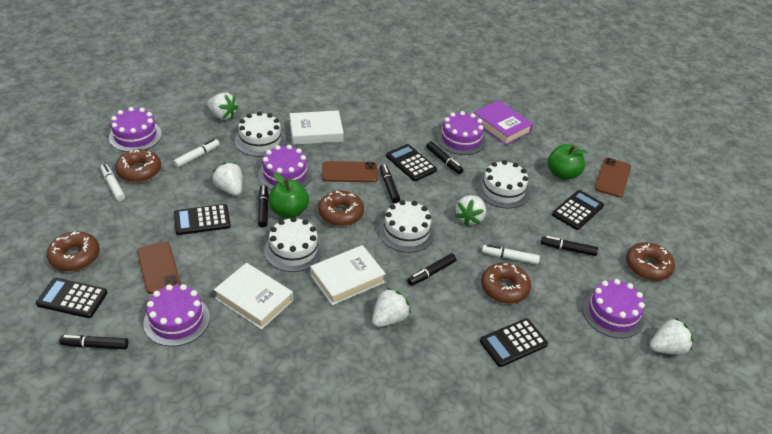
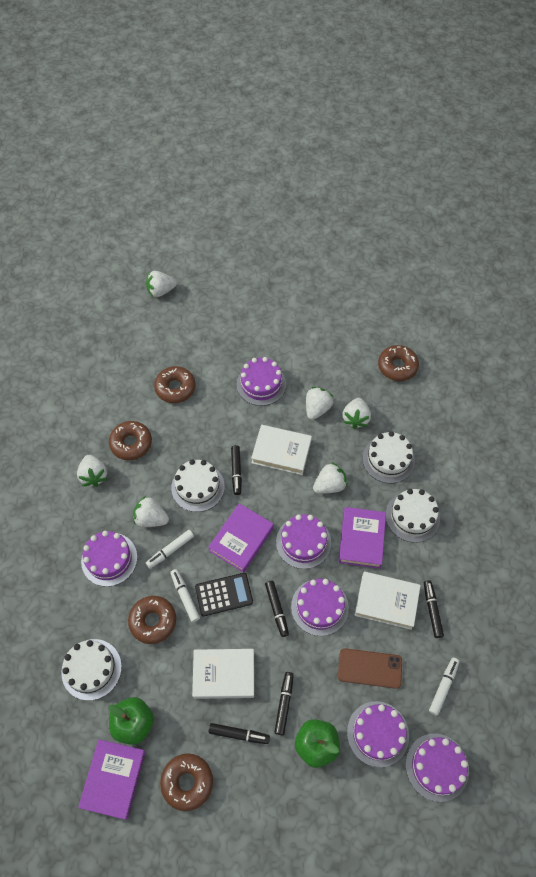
black calculator: [36,278,108,318] [174,204,231,235] [386,144,437,181] [480,318,548,367] [552,190,604,230] = 5 -> [195,573,253,617] = 1
black marker: [59,335,128,349] [258,185,269,228] [380,164,400,203] [407,253,456,286] [426,141,463,174] [541,236,598,256] = 6 -> [209,723,270,744] [231,445,242,495] [265,581,289,637] [274,672,294,735] [424,580,444,638] = 5
brown phone: [137,242,181,294] [322,161,378,182] [595,158,631,197] = 3 -> [338,648,402,689] = 1
purple book: [474,100,533,145] = 1 -> [78,740,146,820] [208,503,274,573] [338,507,386,569] = 3
purple cake: [109,107,162,152] [143,284,210,347] [258,145,312,190] [437,111,486,155] [582,279,645,338] = 5 -> [81,531,137,587] [237,357,286,406] [276,514,331,569] [291,579,349,636] [347,701,409,767] [406,733,469,802] = 6
white strawberry: [207,92,238,120] [212,162,243,196] [372,288,411,327] [455,195,486,226] [650,317,694,355] = 5 -> [77,455,108,487] [133,496,169,527] [146,271,177,297] [306,387,334,420] [313,462,348,494] [342,398,371,429] = 6

